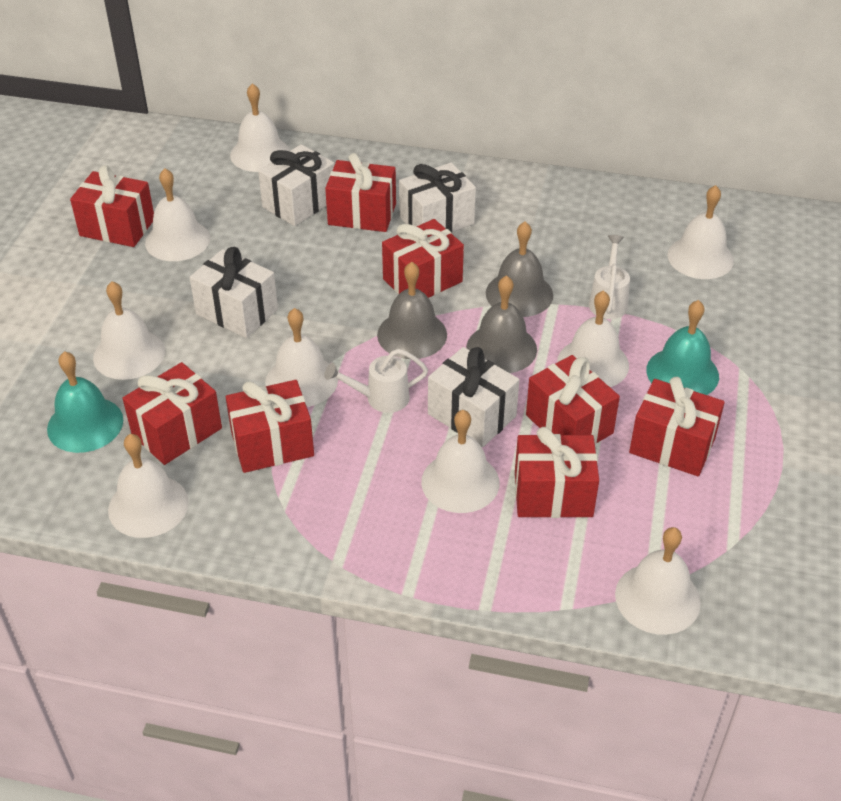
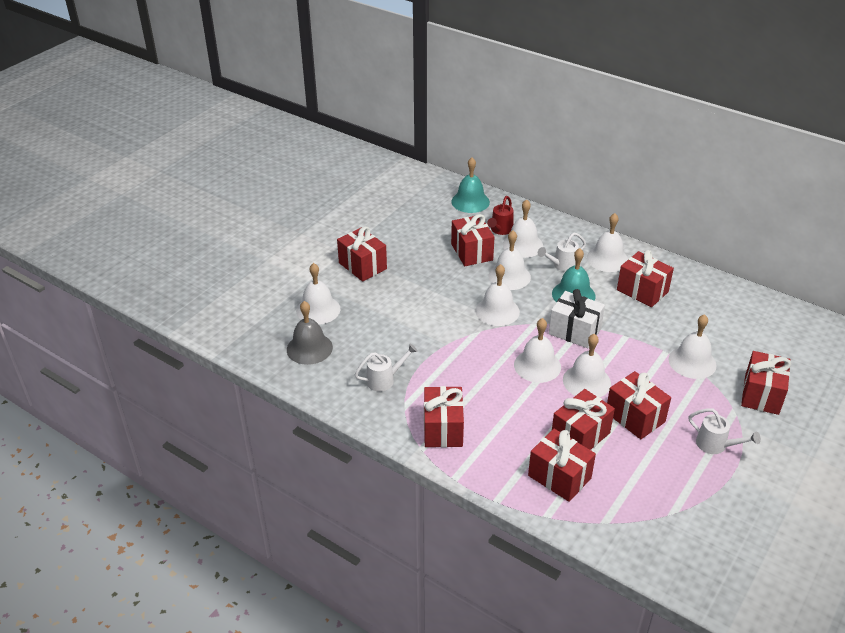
grey bell: [377,262,447,359] [466,275,537,373] [486,222,553,317] = 3 -> [287,301,333,365] = 1
red watering can: none = 0 -> [487,196,514,235] = 1
white bell: [93,281,165,380] [108,434,189,538] [145,168,210,261] [230,83,290,172] [265,308,338,407] [421,410,499,513] [557,290,629,387] [615,527,701,635] [667,185,734,279] = 9 -> [296,263,340,325] [476,264,520,326] [489,230,531,290] [503,199,543,258] [514,318,561,383] [563,334,611,397] [587,213,628,272] [668,314,717,379] = 8
white gift: [190,247,278,338] [258,144,334,226] [399,162,476,233] [428,347,519,447] = 4 -> [549,289,605,348] = 1
white watering can: [324,349,428,413] [589,235,630,319] = 2 -> [355,344,418,391] [538,232,586,272] [689,408,761,454] = 3

